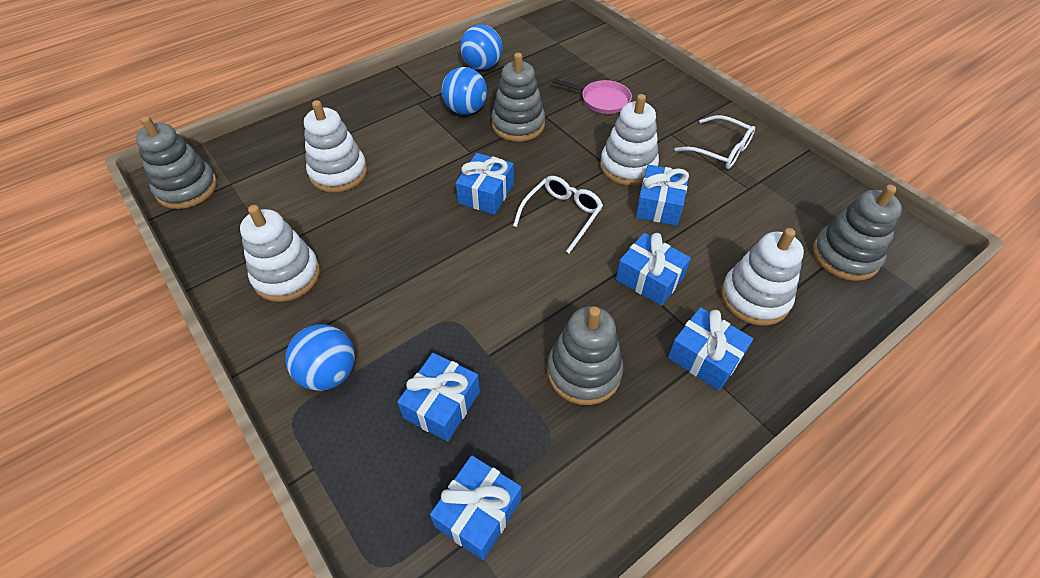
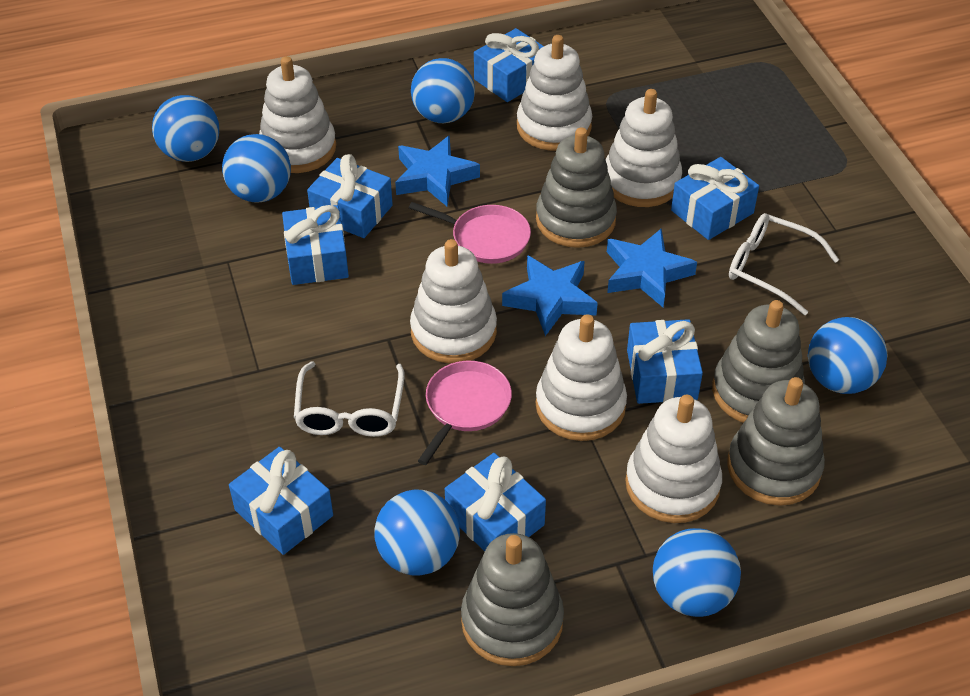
blue ball: [285,324,355,391] [442,67,487,115] [460,24,502,70] = 3 -> [152,95,219,162] [222,134,291,203] [374,489,460,576] [411,58,475,123] [653,528,741,617] [808,317,888,394] = 6
blue gift: [397,353,480,442] [430,455,521,560] [456,153,514,214] [616,233,691,306] [636,165,689,226] [668,307,753,391] = 6 -> [229,447,333,555] [282,205,349,285] [307,154,393,238] [445,453,546,551] [474,28,544,102] [627,319,703,404] [671,157,759,240] = 7
blue star: none = 0 -> [395,135,480,206] [502,255,598,336] [607,229,697,307] = 3
pink pan: [553,79,632,114] = 1 -> [409,202,531,264] [418,361,512,465] = 2
white stacking toy: [240,205,320,302] [304,100,367,192] [600,94,659,186] [721,228,804,326] = 4 -> [259,56,336,173] [410,239,497,363] [517,35,592,151] [536,314,627,441] [606,89,682,207] [625,395,722,523] = 6

